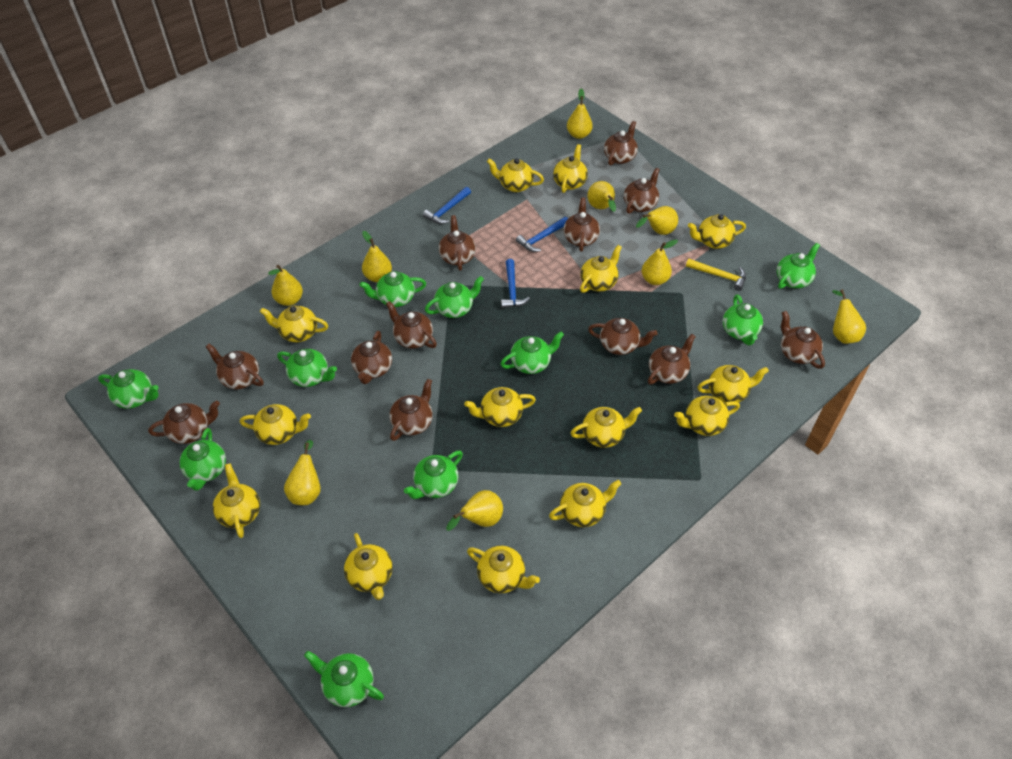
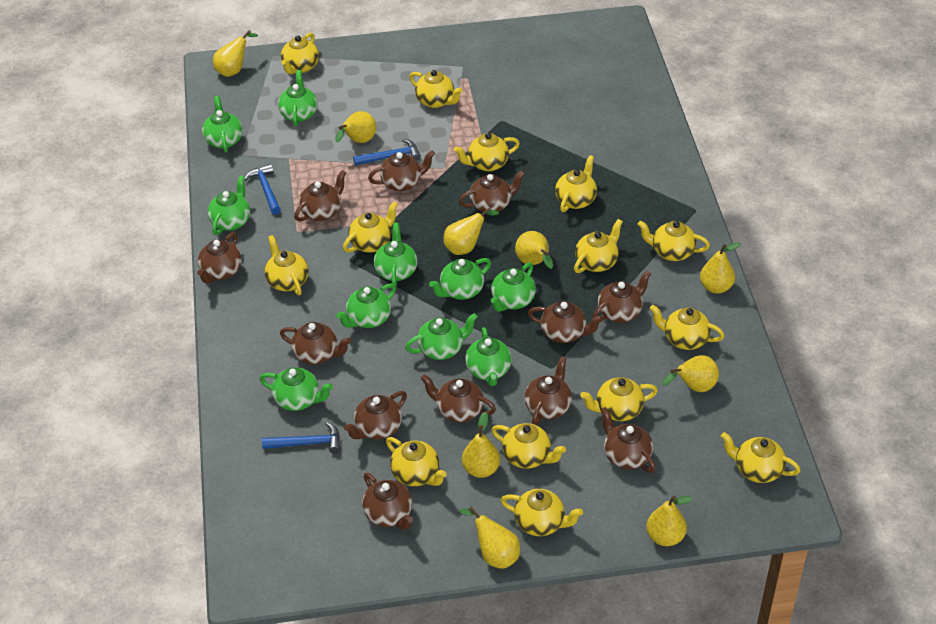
yellow hammer: [686,259,746,291] = 1 -> none = 0

